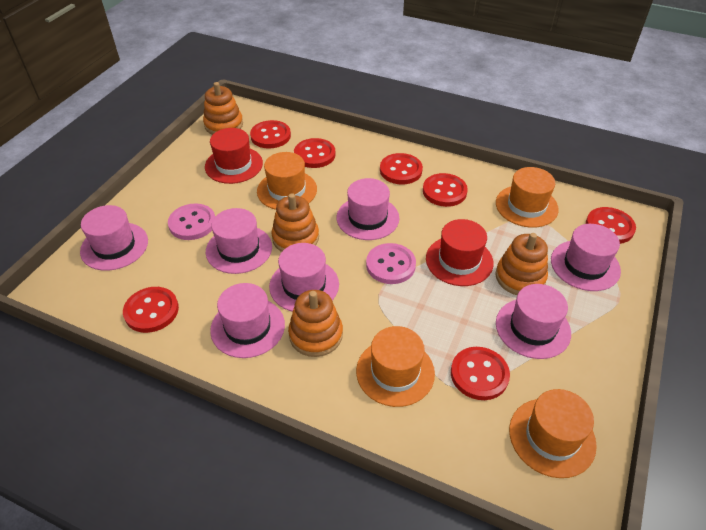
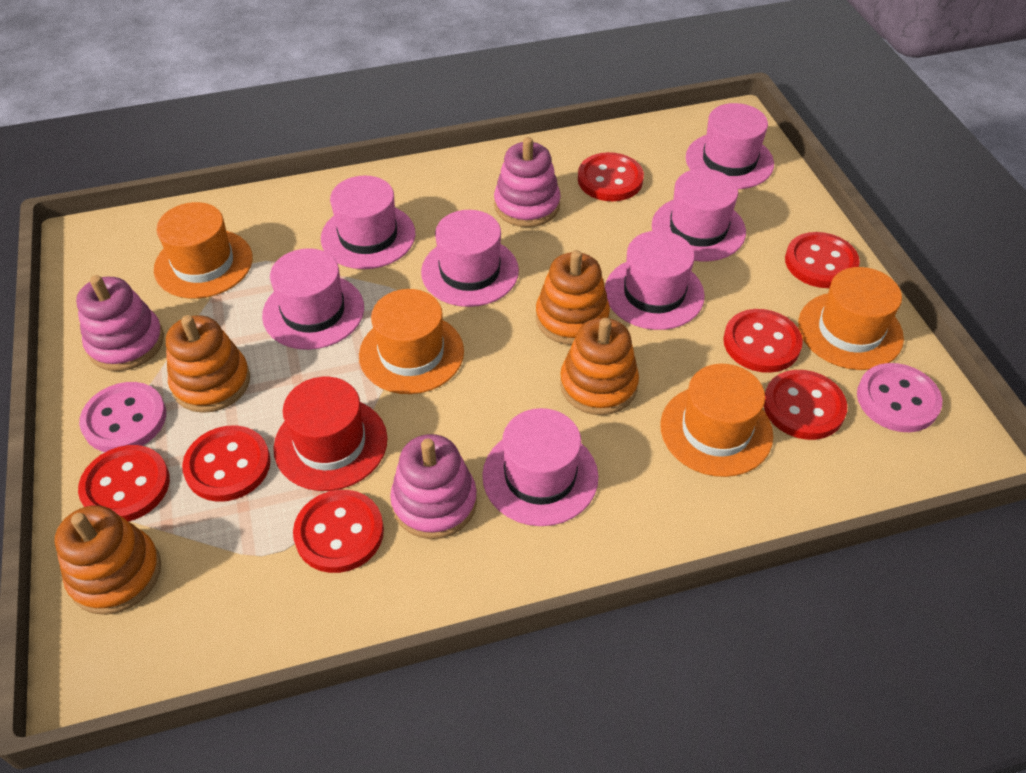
pink stacking toy: none = 0 -> [76,275,164,371] [390,434,477,539] [494,137,561,227] = 3
red hat: [205,128,263,184] [426,219,493,286] = 2 -> [273,377,387,491] = 1

